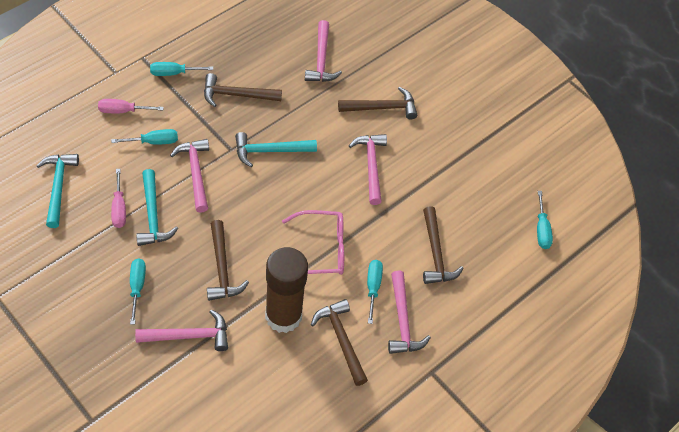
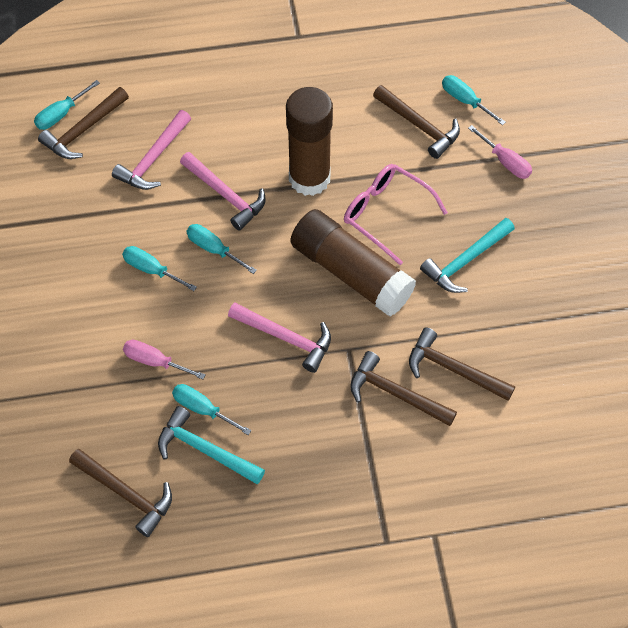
brown glue stick: [265,247,308,333] = 1 -> [286,87,333,196] [290,209,416,317] = 2
pink hammer: [135,310,228,351] [170,139,209,213] [305,20,342,82] [349,134,387,205] [388,271,431,354] = 5 -> [112,110,191,190] [180,152,266,231] [228,302,331,373] = 3
turquoise hammer: [36,154,79,228] [136,169,178,246] [235,132,317,167] = 3 -> [158,406,265,484] [420,218,515,293] = 2

